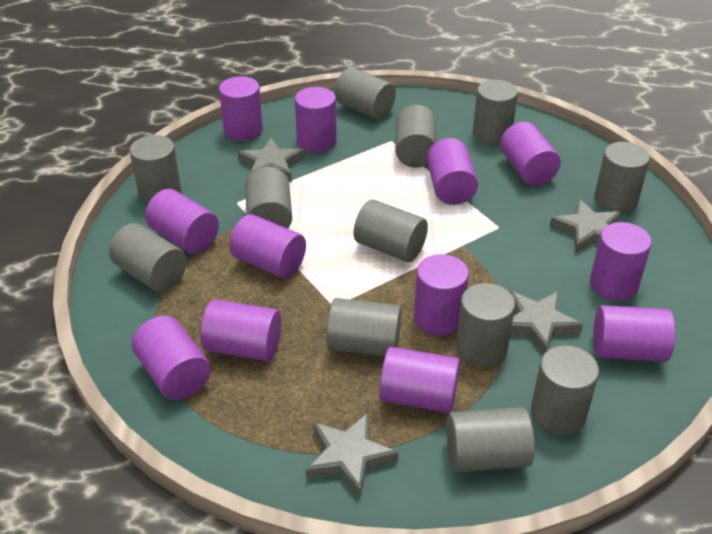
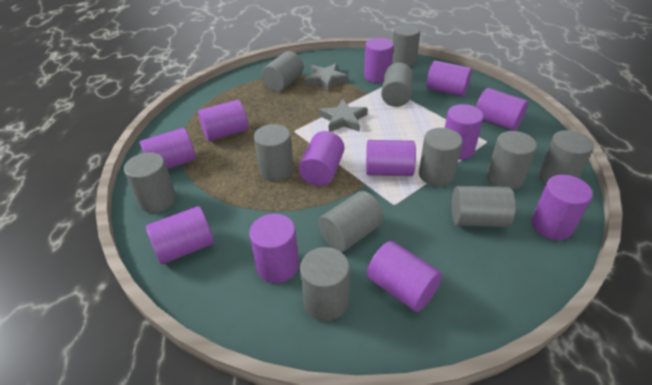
grey cylinder: [109,223,186,292] [129,135,182,204] [245,167,292,229] [326,298,402,356] [334,67,396,120] [354,199,428,262] [396,105,437,168] [446,407,535,472] [456,283,515,367] [473,80,518,145] [531,345,599,435] [594,142,650,213] = 12 -> [124,152,176,213] [254,124,294,181] [261,51,303,92] [300,247,350,321] [318,191,384,252] [381,63,413,107] [392,24,420,67] [419,128,462,186] [452,186,516,227] [487,131,537,190] [539,130,594,184] = 11
grey star: [238,138,304,182] [306,413,398,498] [510,291,583,354] [550,199,621,253] = 4 -> [305,63,348,92] [319,99,367,132] = 2

